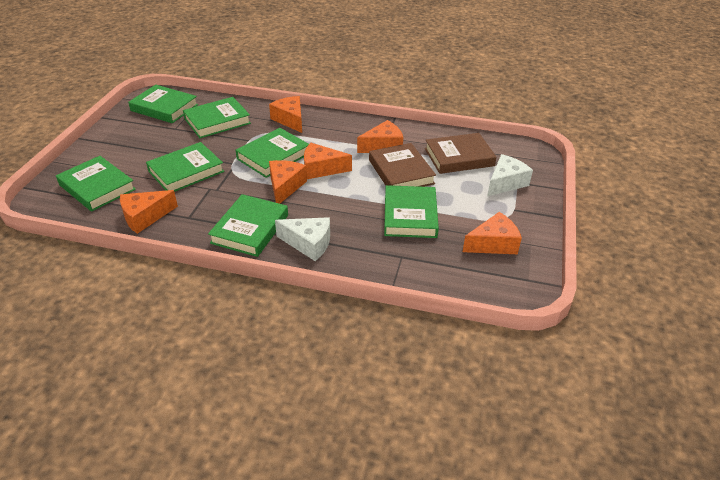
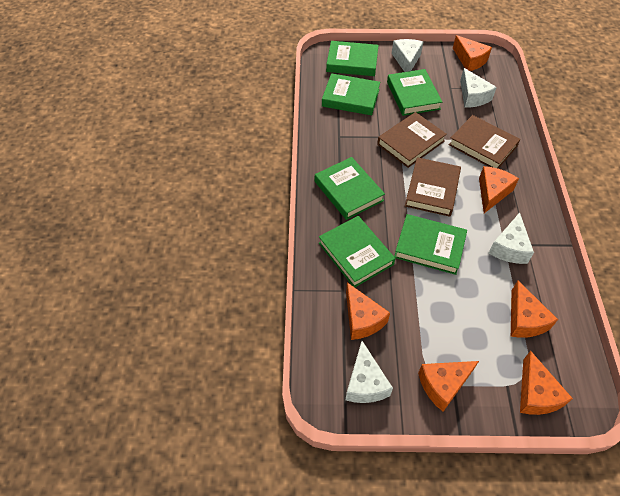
brown book: [369,143,436,187] [425,133,496,174] = 2 -> [377,112,447,168] [405,157,461,217] [449,115,520,169] = 3
green book: [56,156,136,212] [128,85,198,123] [146,142,224,192] [183,97,251,138] [208,194,288,257] [235,128,309,178] [384,185,439,238] = 7 -> [315,157,385,220] [319,216,395,287] [322,73,380,115] [326,41,379,76] [387,69,442,116] [394,214,467,275] = 6
white cheese: [275,217,330,261] [487,154,533,196] = 2 -> [346,341,393,403] [392,39,423,72] [460,68,497,108] [489,212,534,264] = 4

